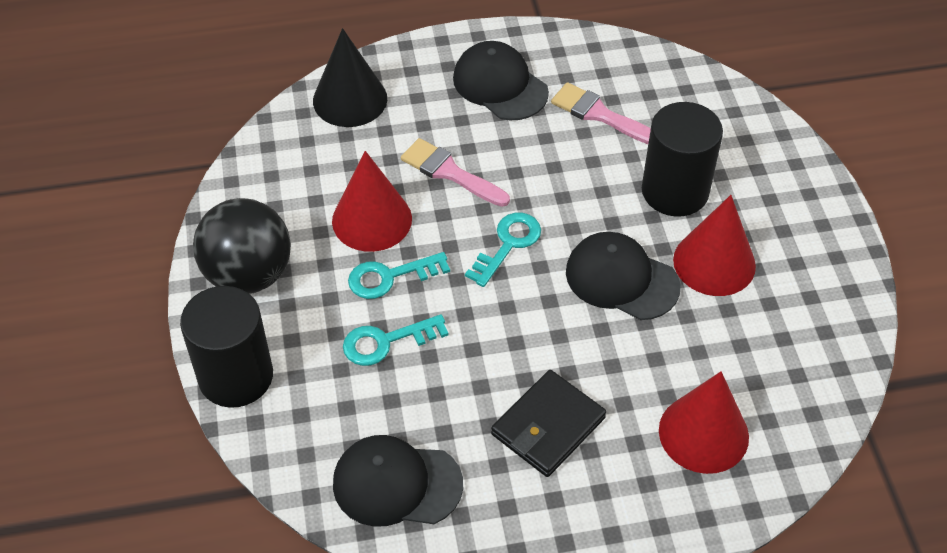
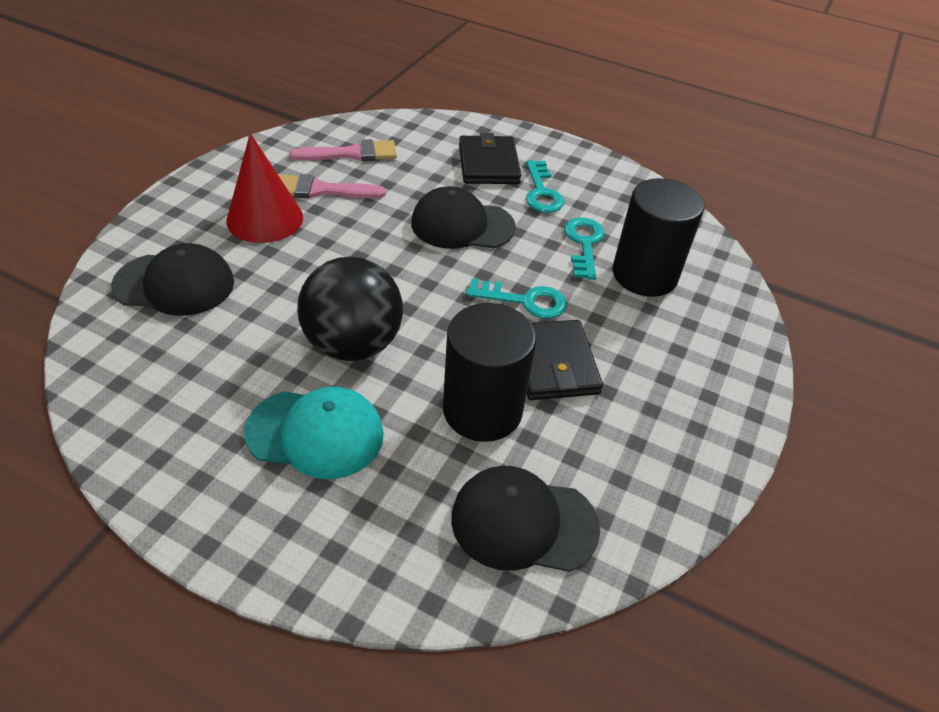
black cone: [313,28,387,127] = 1 -> none = 0
black wallet: [491,370,606,477] = 1 -> [459,133,521,184] [527,320,603,400] = 2
red cone: [332,151,412,252] [659,371,749,474] [673,195,756,296] = 3 -> [226,133,303,243] = 1
turquoise cap: none = 0 -> [244,387,384,479] = 1

